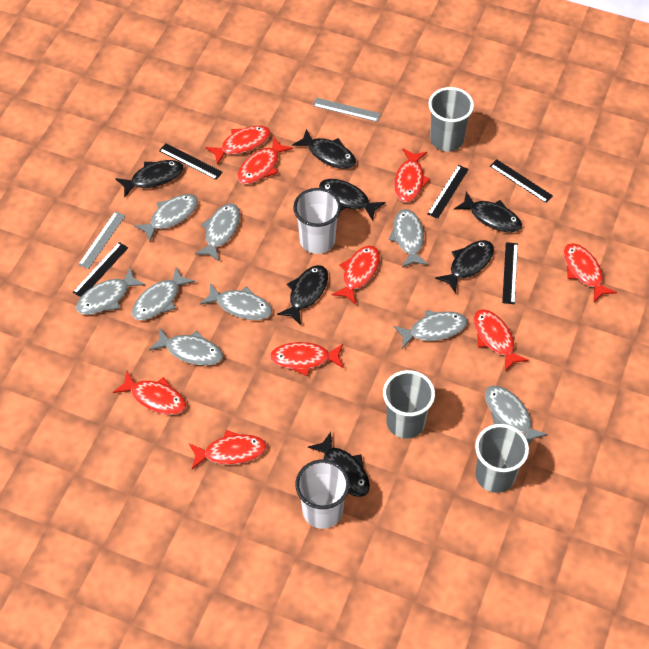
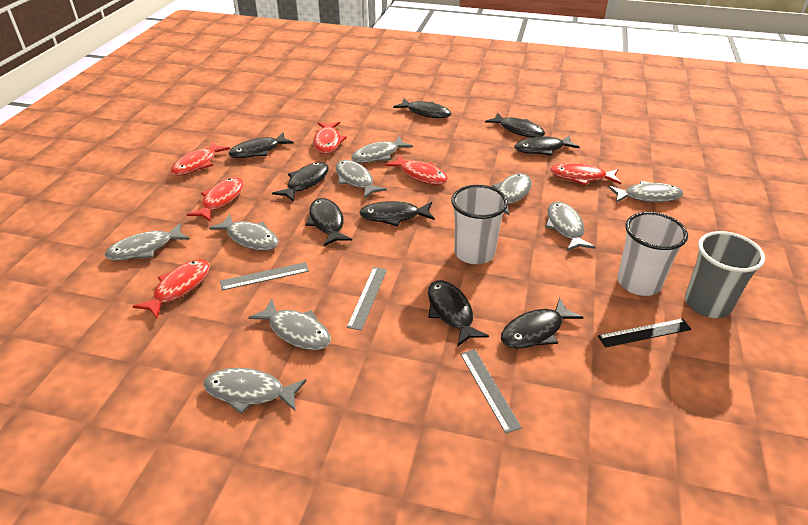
black fish: [115,160,183,198] [277,265,328,325] [292,129,356,169] [308,432,370,497] [319,179,386,221] [435,240,494,294] [454,192,522,232] = 7 -> [229,133,294,158] [272,162,329,202] [305,198,352,246] [359,201,435,227] [393,98,451,118] [428,280,489,347] [485,113,545,137] [501,298,584,349] [514,135,580,156] = 9
black ruler: [73,242,128,297] [159,143,223,180] [428,165,469,219] [490,159,553,203] [502,242,518,304] = 5 -> [598,318,692,348] = 1
grey cup: [383,370,435,439] [429,87,474,151] [475,424,529,493] = 3 -> [685,231,765,318] = 1
grey ruler: [78,211,125,269] [313,98,381,122] = 2 -> [220,262,309,290] [347,267,387,331] [460,349,522,434] = 3
red fish: [113,371,186,415] [189,430,267,469] [205,126,271,165] [237,137,293,184] [270,342,344,376] [332,246,380,305] [394,148,430,202] [473,309,529,372] [564,243,617,302] = 9 -> [132,259,210,319] [171,142,230,176] [187,178,244,222] [314,122,347,154] [385,154,448,185] [550,163,621,186] = 6

